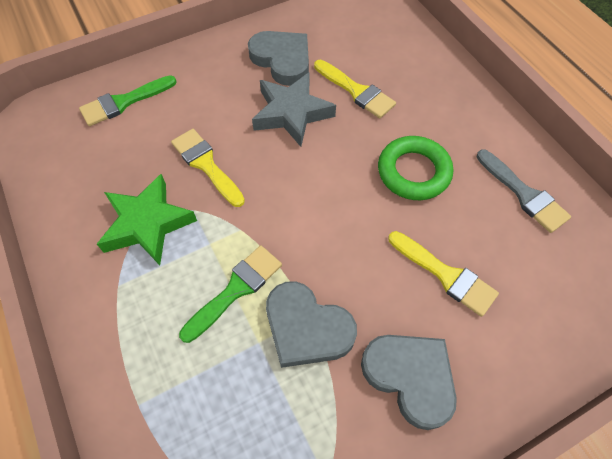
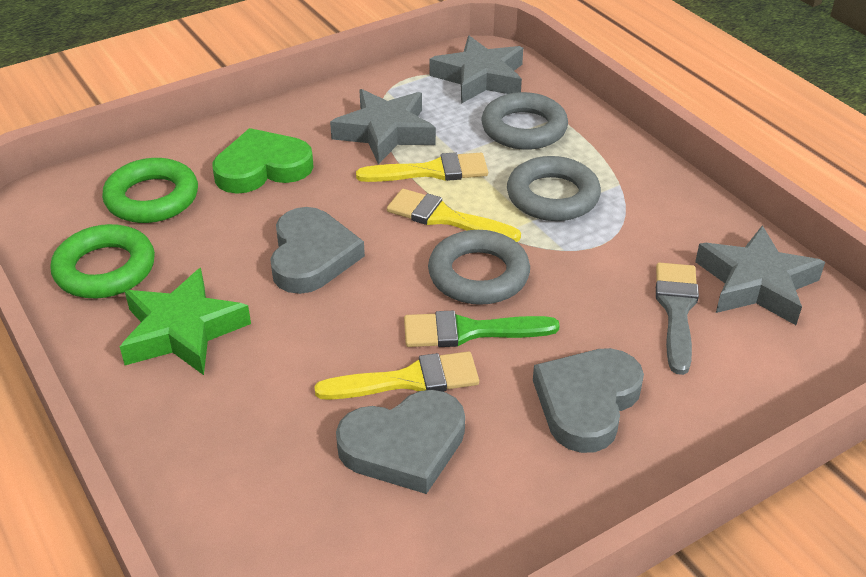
green brush: [79,75,177,126] [179,245,282,343] = 2 -> [404,311,560,347] = 1
green heart: none = 0 -> [212,128,314,194] = 1
green ring: [378,136,453,200] = 1 -> [50,224,155,298] [102,158,198,223] = 2
grey ring: none = 0 -> [428,230,530,305] [481,92,568,150] [507,156,601,221] = 3
grey star: [252,72,336,147] = 1 -> [330,89,436,164] [430,36,523,104] [695,226,825,325] = 3

